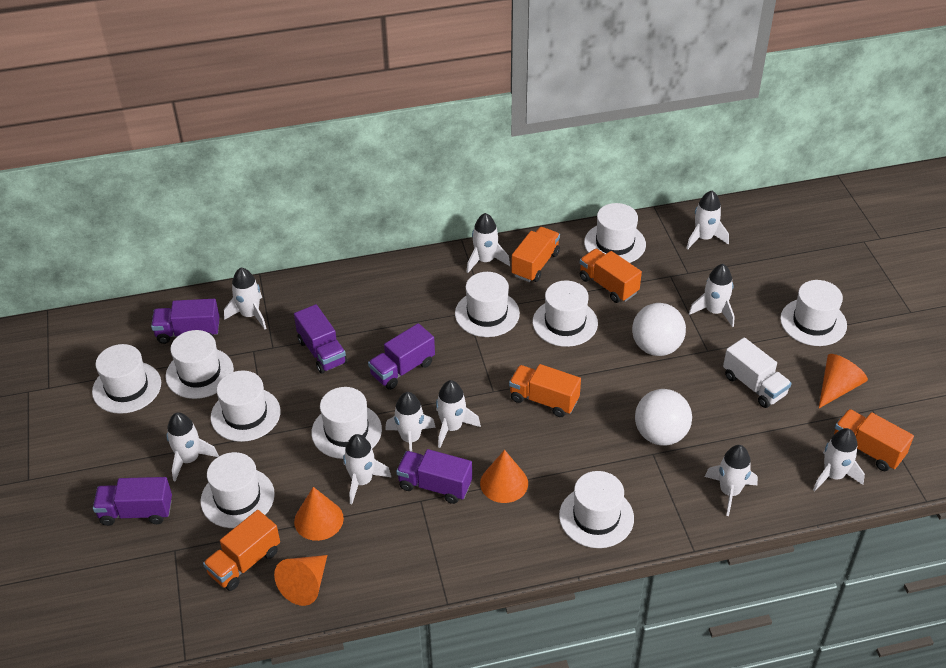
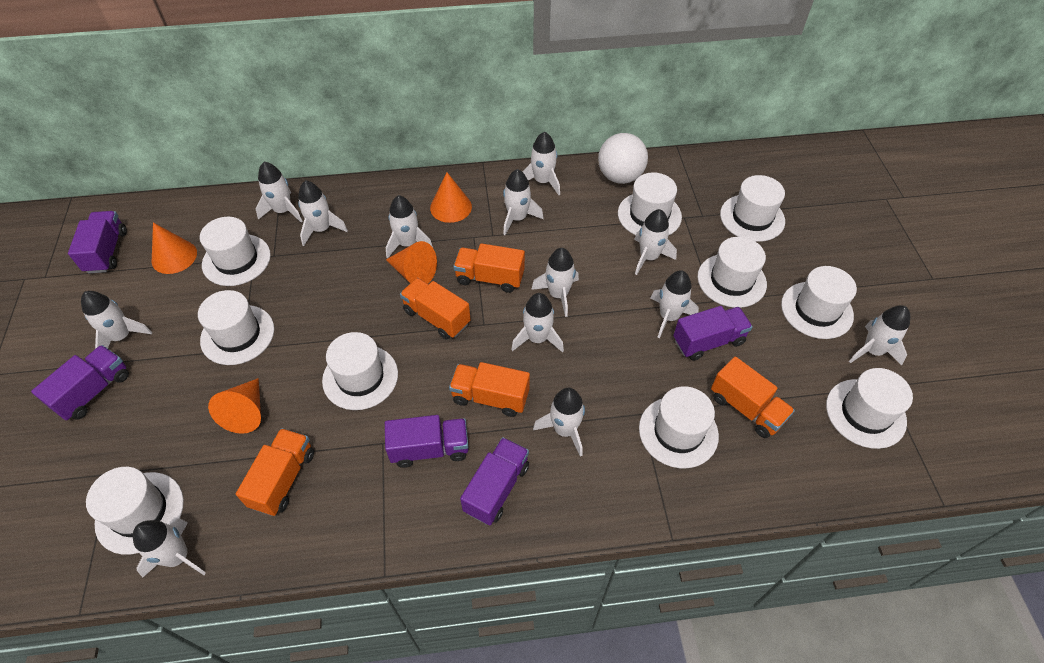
white ball: [632,303,686,356] [635,389,692,446] = 2 -> [598,133,648,184] = 1
white rocket: [166,412,219,481] [224,268,267,329] [343,434,392,504] [385,392,436,452] [436,380,481,448] [467,213,510,273] [686,191,729,250] [689,264,735,327] [705,445,758,516] [813,428,865,491] = 10 -> [81,291,152,349] [133,519,206,577] [255,162,302,222] [298,180,348,246] [386,195,433,259] [503,169,544,235] [511,293,564,352] [523,132,560,195] [531,248,579,317] [533,388,585,457] [634,209,677,275] [651,270,699,338] [849,305,910,365] = 13
white truck: [723,337,792,408] = 1 -> none = 0

